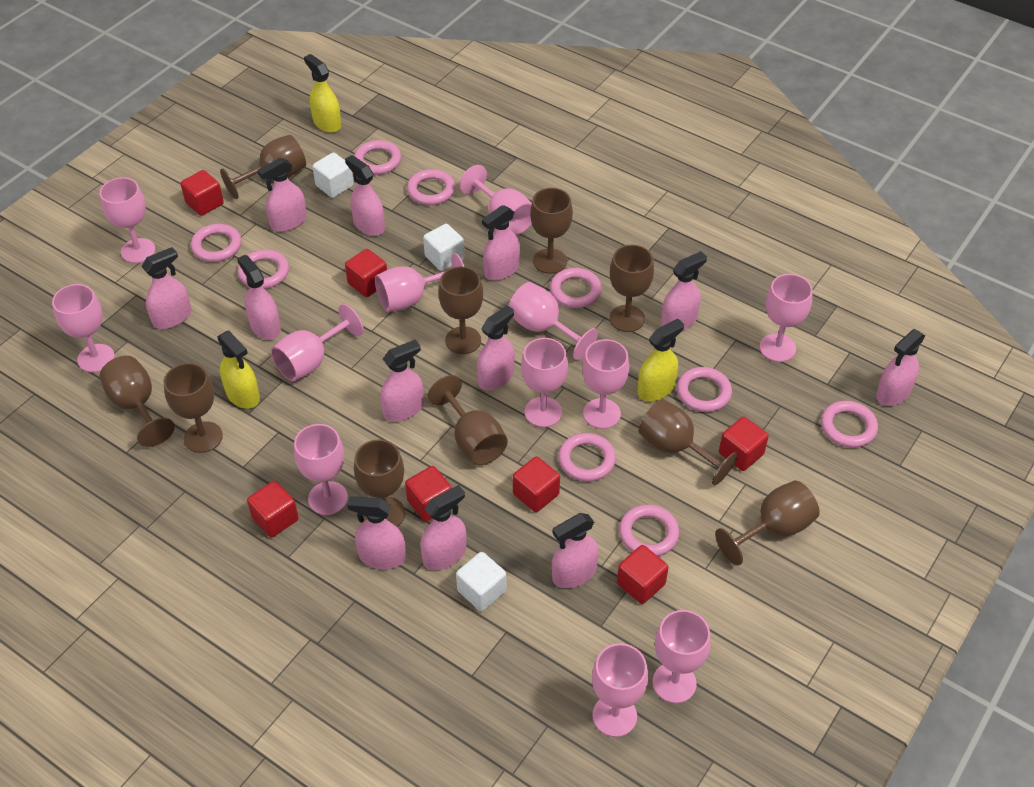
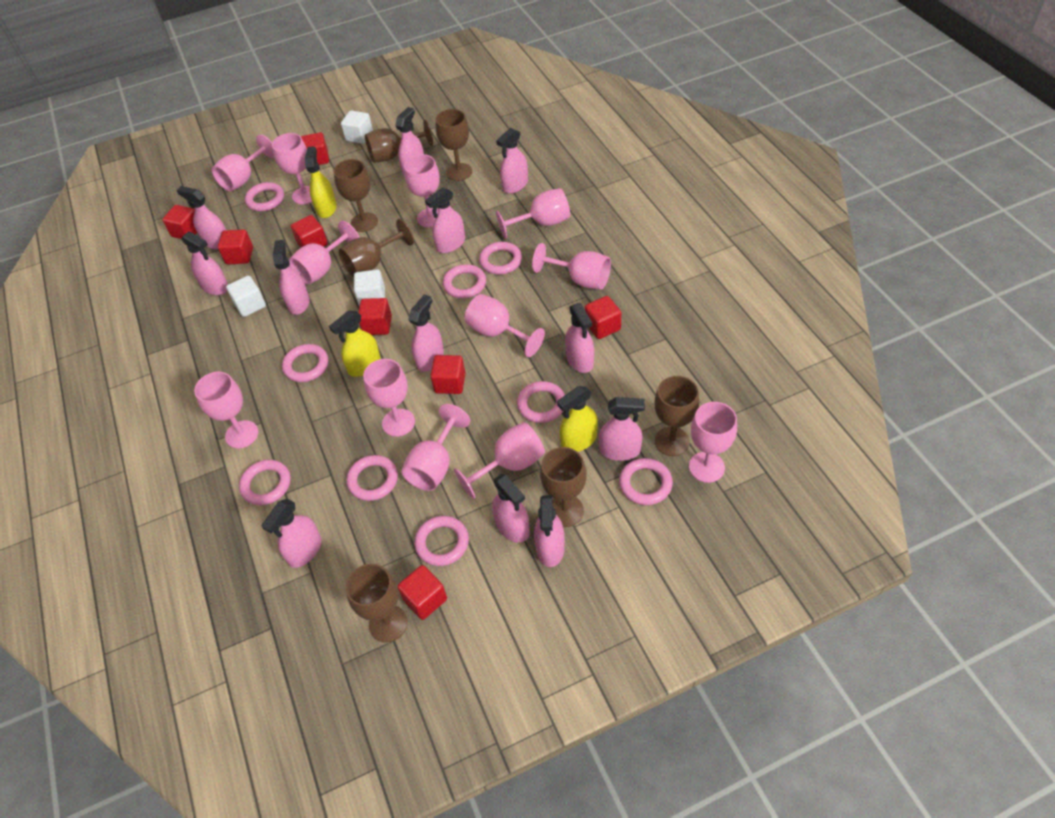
brown goblet: [100,356,175,447] [164,363,223,453] [220,135,306,199] [354,439,405,527] [428,375,508,465] [439,266,483,354] [530,188,573,274] [609,245,654,332] [638,399,738,485] [715,481,820,566] = 10 -> [333,159,378,232] [339,219,414,277] [346,564,408,643] [365,120,433,163] [435,109,472,181] [540,447,587,527] [654,376,699,456] = 7
red cube: [180,170,224,216] [247,481,299,537] [345,249,387,297] [405,466,452,522] [513,456,560,512] [617,545,669,604] [719,417,769,471] = 7 -> [162,205,197,239] [218,229,253,264] [291,215,328,247] [301,132,329,165] [358,298,392,335] [397,565,447,620] [430,355,465,394] [585,296,621,339] = 8

